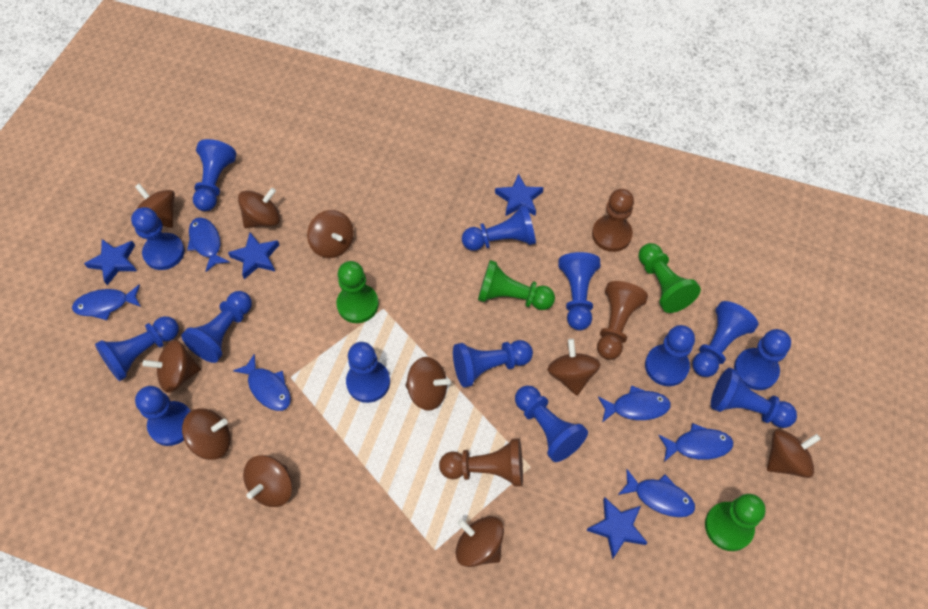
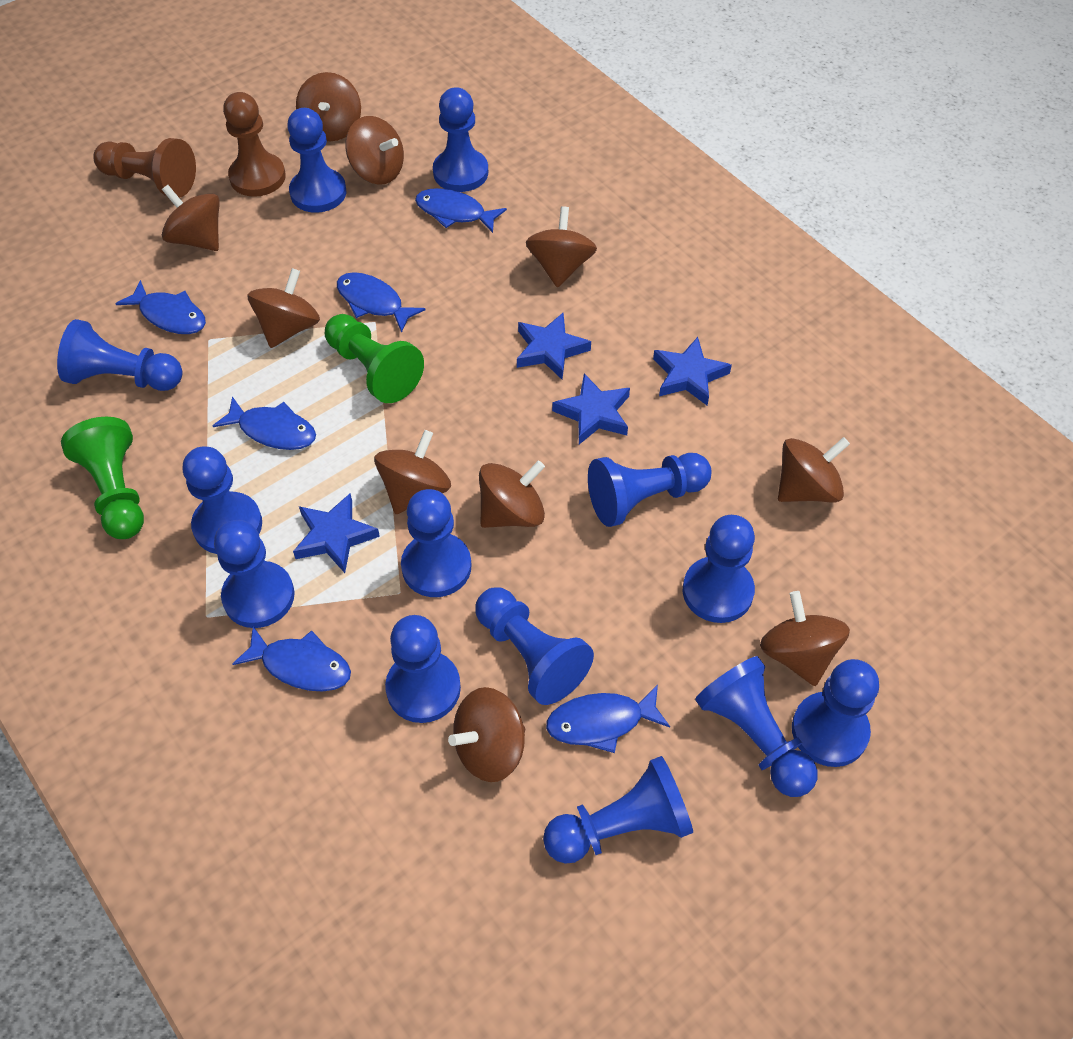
blue pawn: [95,316,179,381] [131,207,185,270] [135,386,191,446] [182,291,252,363] [193,139,236,211] [346,342,390,403] [453,340,533,388] [462,204,536,251] [515,385,588,462] [558,252,600,330] [645,325,695,386] [692,301,758,377] [711,368,797,428] [734,329,791,390] = 14 -> [57,319,183,391] [183,447,262,554] [214,520,295,628] [287,108,347,213] [385,615,461,723] [401,489,472,597] [433,87,488,192] [475,588,594,705] [543,756,693,864] [588,453,711,527] [683,515,755,623] [695,656,818,797] [792,659,879,767] = 13
brown pawn: [439,438,523,487] [592,189,634,252] [597,281,648,360] = 3 -> [93,138,196,198] [223,92,286,197] = 2
green pawn: [336,261,379,323] [478,260,555,310] [638,243,701,313] [705,494,766,551] = 4 -> [61,417,144,539] [325,314,424,403] = 2

